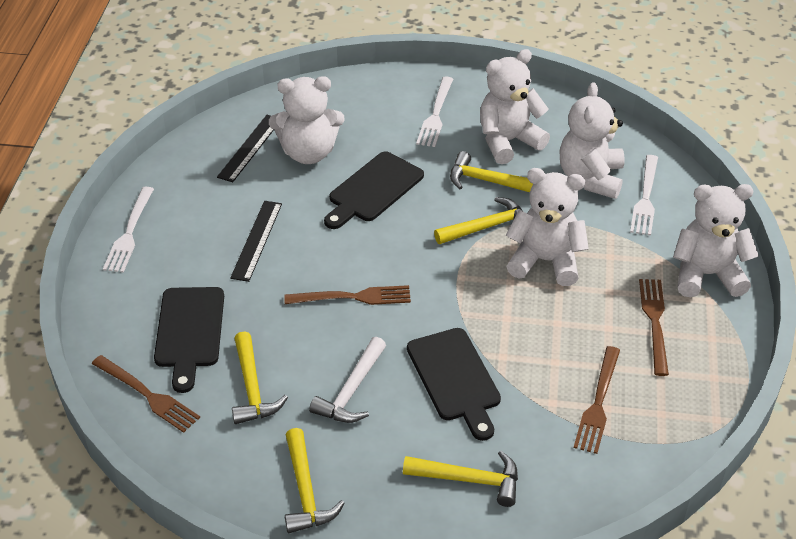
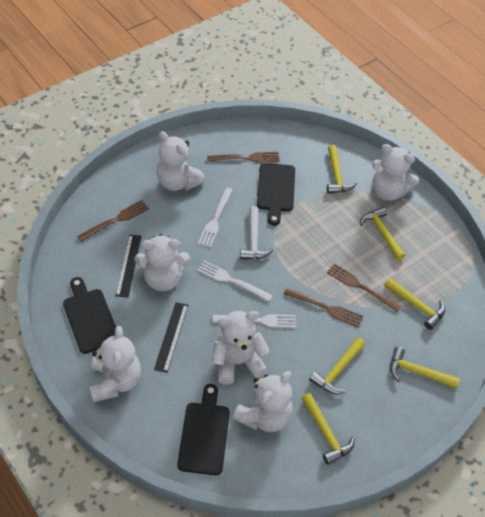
white teddy bear: [269,76,344,164] [480,49,550,164] [506,168,589,286] [559,82,625,199] [673,184,759,297] = 5 -> [90,326,141,402] [135,234,190,291] [156,131,205,191] [212,311,270,385] [233,371,293,432] [372,144,419,201] = 6
yellow hammer: [232,331,288,424] [285,428,345,533] [403,451,518,507] [434,197,524,244] [450,151,533,192] = 5 -> [302,393,355,465] [309,338,365,394] [327,145,357,194] [360,207,405,260] [384,278,445,330] [390,347,460,389] = 6

